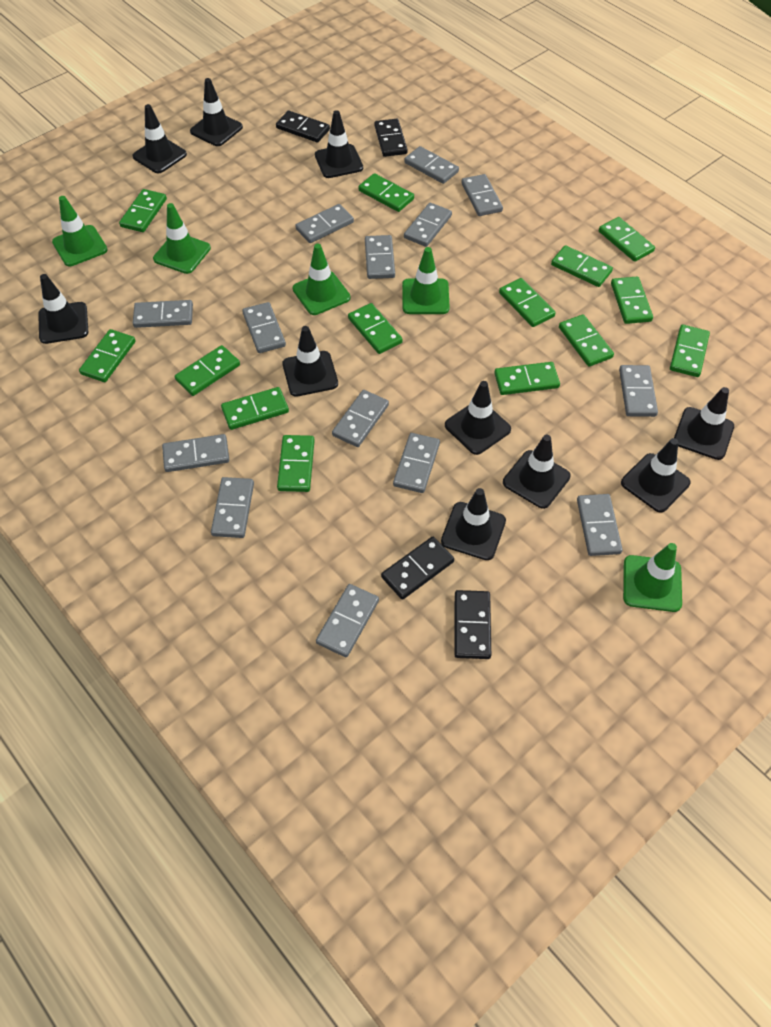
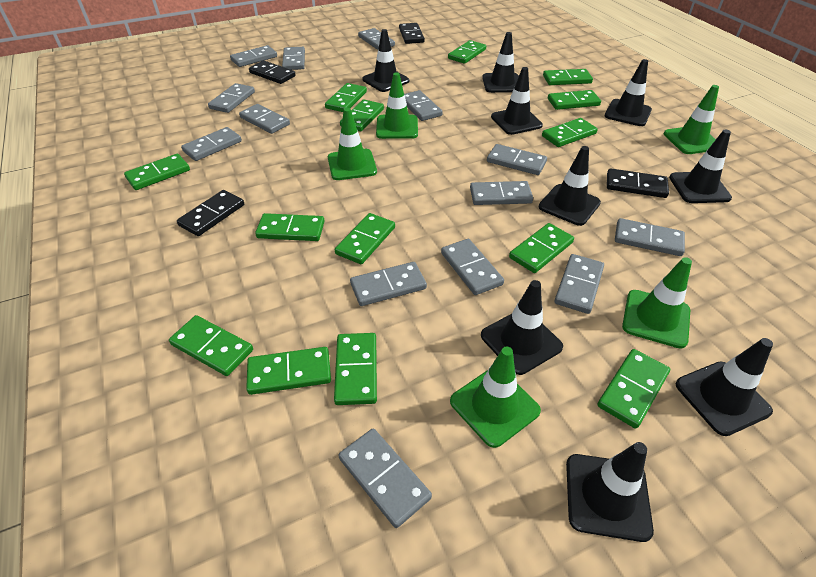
black traffic cone: [38,274,88,344] [133,104,187,173] [190,78,243,146] [282,326,338,397] [315,110,363,178] [441,488,506,560] [445,381,511,455] [503,435,571,509] [621,438,690,512] [674,387,734,460] = 10 -> [362,29,409,92] [481,280,563,375] [482,32,519,93] [491,67,543,135] [539,146,601,226] [566,442,654,542] [605,59,652,126] [669,130,732,203] [676,338,773,436] = 9

